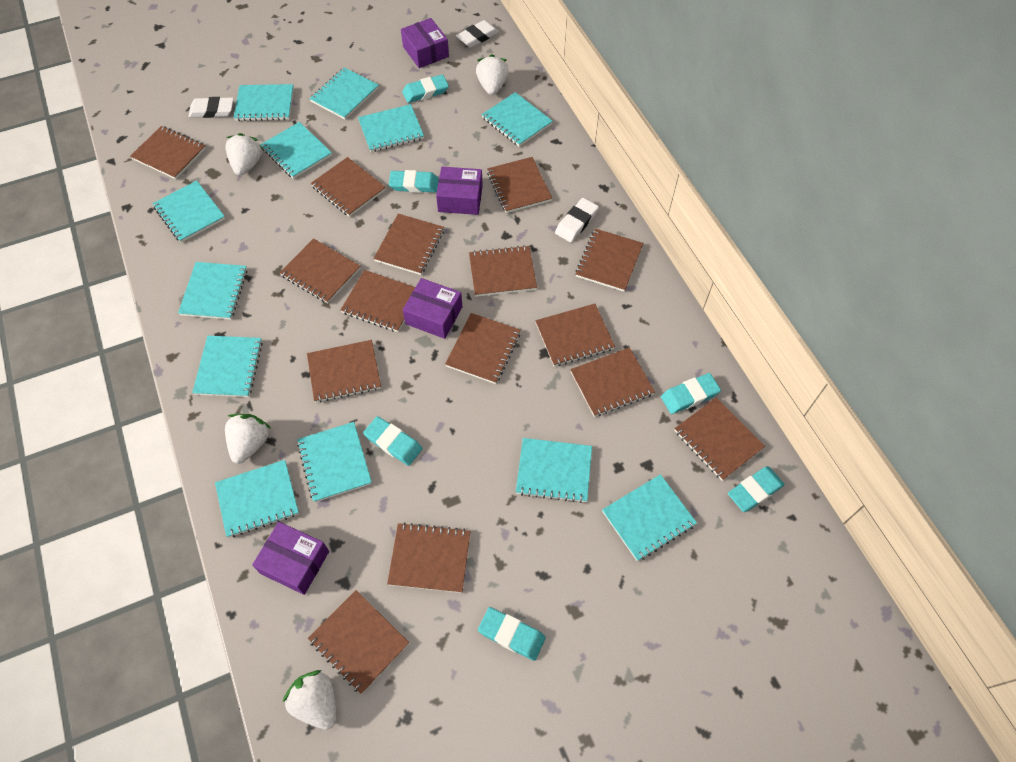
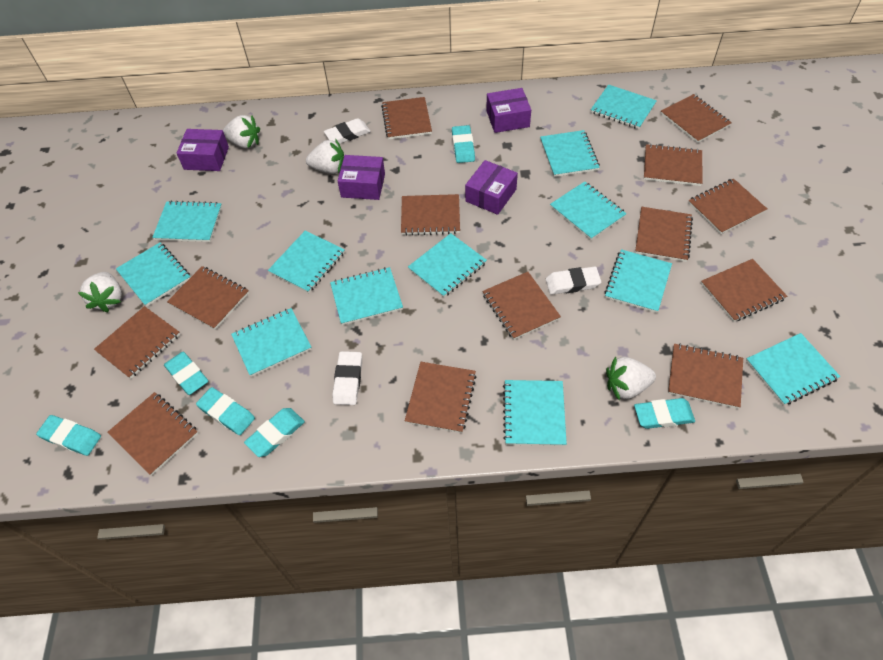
brown notebook: [130,126,206,179] [279,238,361,303] [307,340,381,402] [308,590,409,694] [311,157,386,217] [341,270,415,332] [373,214,444,275] [387,522,471,593] [445,313,521,384] [469,245,537,297] [487,157,552,213] [535,304,615,366] [570,347,655,417] [575,228,643,292] [674,398,765,481] = 15 -> [94,306,180,379] [107,392,198,476] [167,266,249,330] [381,97,432,139] [401,194,460,236] [405,362,477,433] [482,272,561,340] [635,207,693,262] [644,144,702,186] [661,94,731,143] [668,343,743,409] [688,179,767,234] [701,259,787,322] = 13

